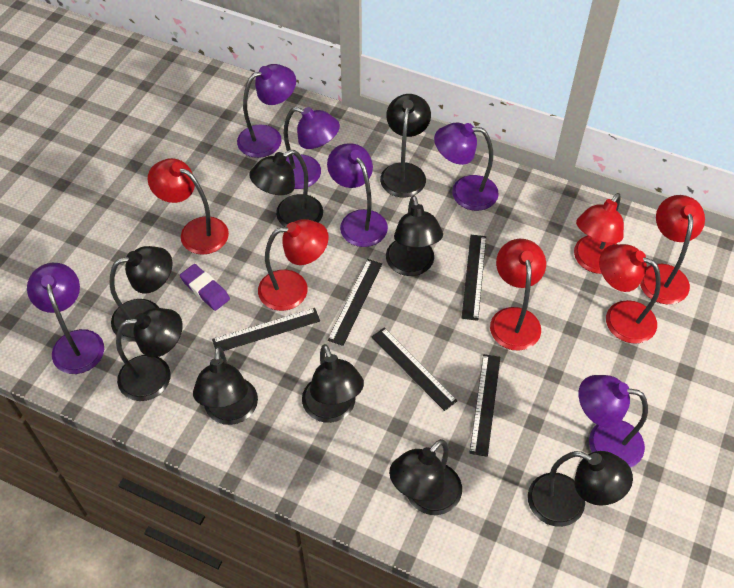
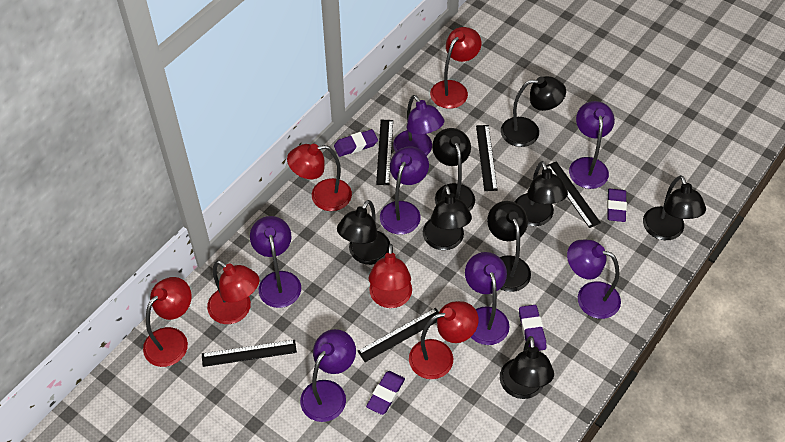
black lamp: [110,246,173,342] [116,308,183,401] [193,346,258,425] [249,150,323,227] [302,344,364,423] [380,94,431,197] [386,195,443,276] [389,439,462,515] [528,451,633,527] = 9 -> [337,200,390,265] [423,185,472,250] [432,128,475,211] [487,201,531,292] [500,336,554,399] [501,76,566,147] [515,161,568,226] [643,175,706,240] = 8
purple eraser: [180,264,230,311] = 1 -> [334,129,378,157] [366,371,405,415] [519,305,546,351] [607,189,627,222] = 4
purple lamp: [27,263,104,374] [237,64,296,158] [284,107,340,189] [327,143,388,247] [434,123,499,211] [579,375,648,468] = 6 -> [250,216,301,308] [300,329,356,422] [380,146,429,234] [393,95,444,156] [465,252,510,345] [567,240,621,319] [569,101,615,189] = 7

